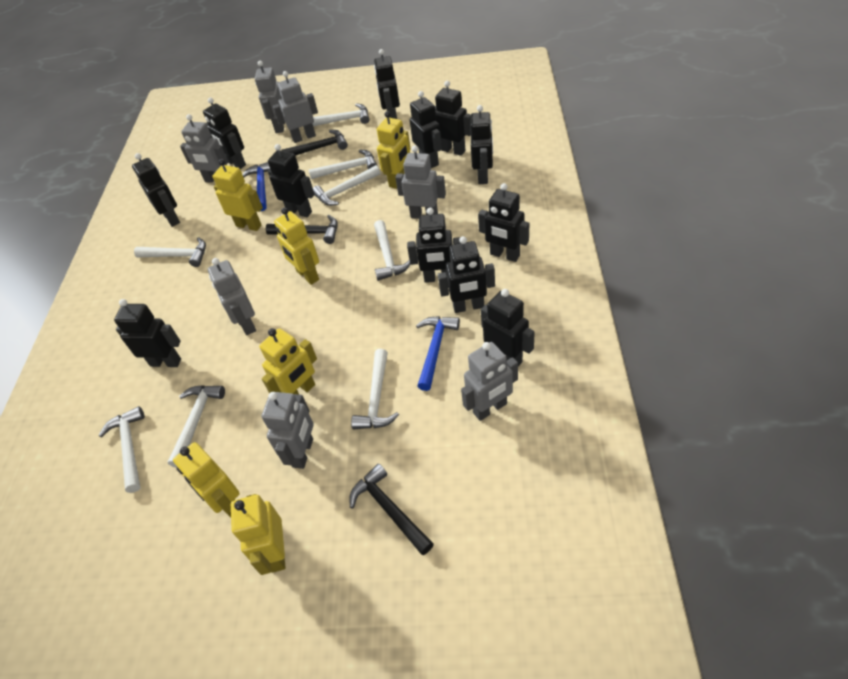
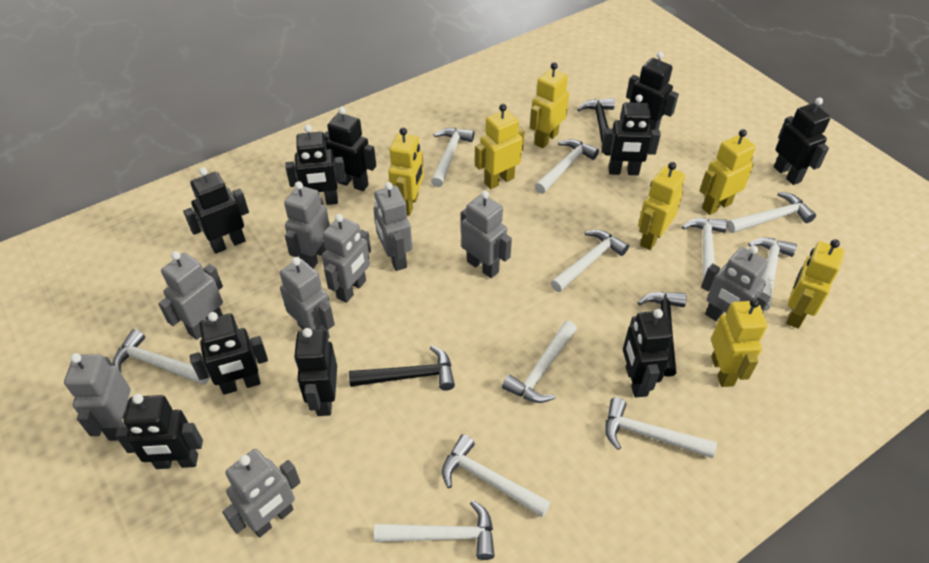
black robot: [114,299,181,367] [132,153,180,227] [203,97,246,169] [268,144,315,217] [374,49,400,119] [407,208,460,283] [410,91,442,168] [435,81,471,156] [438,236,495,313] [471,105,493,184] [478,183,529,262] [481,289,535,366] = 12 -> [115,394,203,469] [183,168,249,254] [190,312,268,395] [285,125,346,205] [294,328,337,416] [324,107,376,191] [601,94,661,175] [623,309,672,398] [626,51,679,132] [774,98,831,185] = 10
blue hammer: [242,162,270,211] [416,316,460,391] = 2 -> none = 0
grey robot: [180,114,228,183] [208,258,256,335] [255,61,285,133] [261,392,314,469] [273,71,318,143] [395,145,446,219] [461,342,518,421] = 7 -> [64,353,131,441] [158,251,223,340] [222,449,300,538] [280,257,335,339] [284,181,330,269] [322,214,371,303] [374,182,412,271] [461,191,512,278] [701,245,770,321] = 9
white hammer: [99,406,145,493] [134,237,206,267] [168,386,225,468] [309,150,378,179] [312,103,369,126] [313,165,380,206] [351,349,399,430] [374,220,410,281] = 8 -> [112,329,210,385] [374,500,495,560] [431,128,474,187] [442,434,551,518] [502,321,577,403] [535,139,599,194] [551,230,629,292] [605,397,717,458] [682,218,727,280] [727,192,816,233] [748,238,797,311] = 11
yellow robot: [173,442,240,518] [213,159,263,231] [231,494,286,575] [259,328,317,394] [274,207,319,285] [377,111,411,189] = 6 -> [388,128,424,216] [475,104,525,189] [530,62,569,148] [638,162,685,250] [700,129,756,215] [711,298,767,387] [786,239,845,329] = 7

